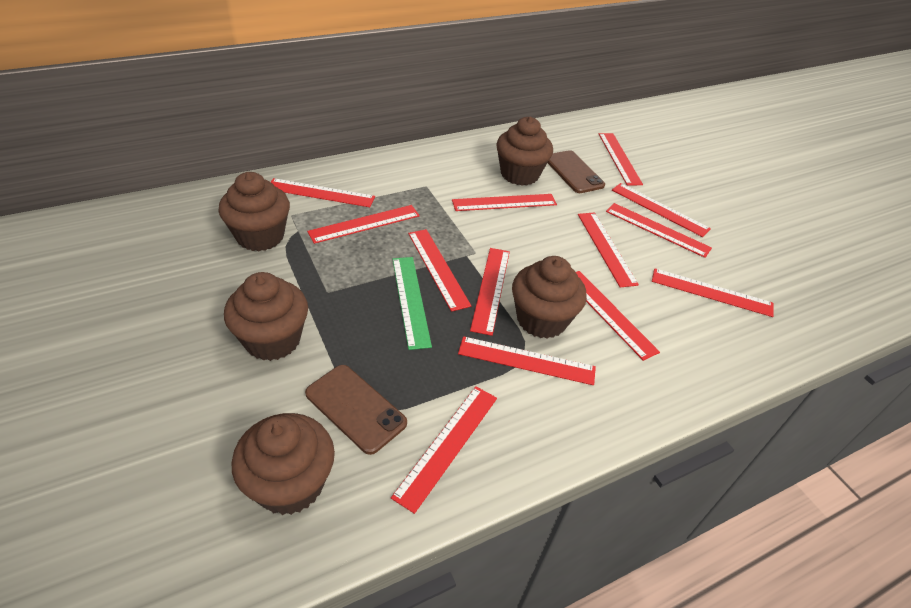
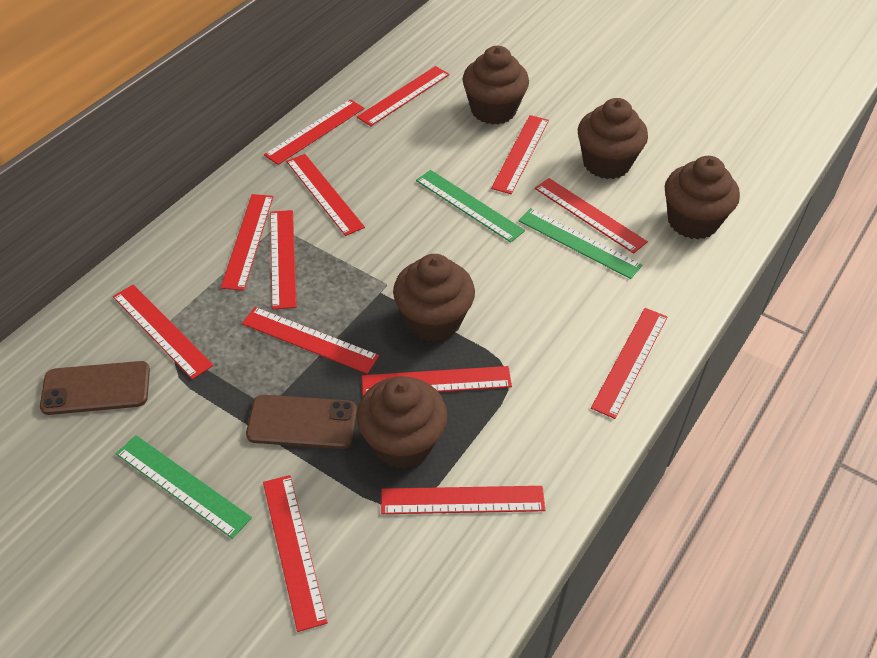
green ruler: [392,257,432,350] = 1 -> [116,435,252,539] [416,170,525,243] [518,208,642,279] = 3

